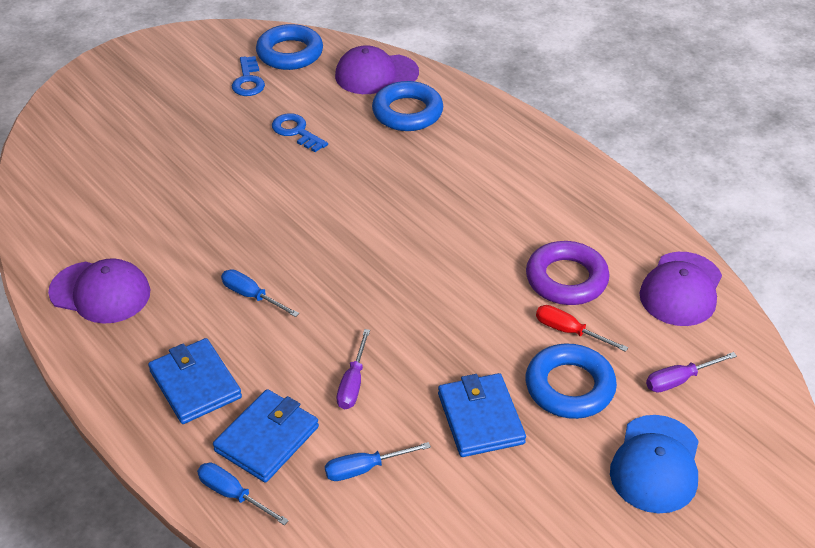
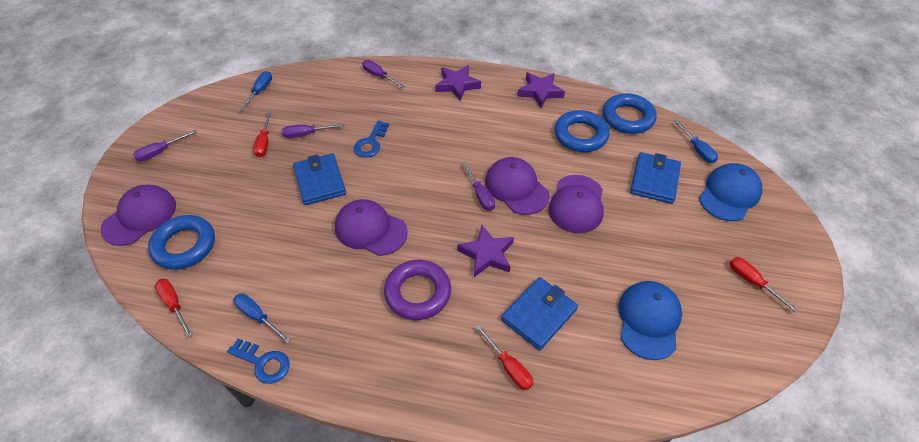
blue cap: [610,415,699,513] = 1 -> [618,281,682,360] [699,163,762,221] = 2
purple cap: [48,258,151,324] [335,45,419,94] [640,252,722,326] = 3 -> [100,185,176,246] [335,199,408,256] [485,157,550,215] [549,175,604,233] = 4
purple screwdriver: [337,329,370,409] [646,352,737,393] = 2 -> [133,130,197,162] [282,124,345,138] [362,60,405,88] [462,162,495,211] = 4
purple star: none = 0 -> [435,65,481,101] [457,225,514,277] [517,72,565,108] = 3
red screwdriver: [536,305,628,352] = 1 -> [155,279,193,337] [253,111,271,157] [476,325,533,390] [730,257,799,313] = 4

